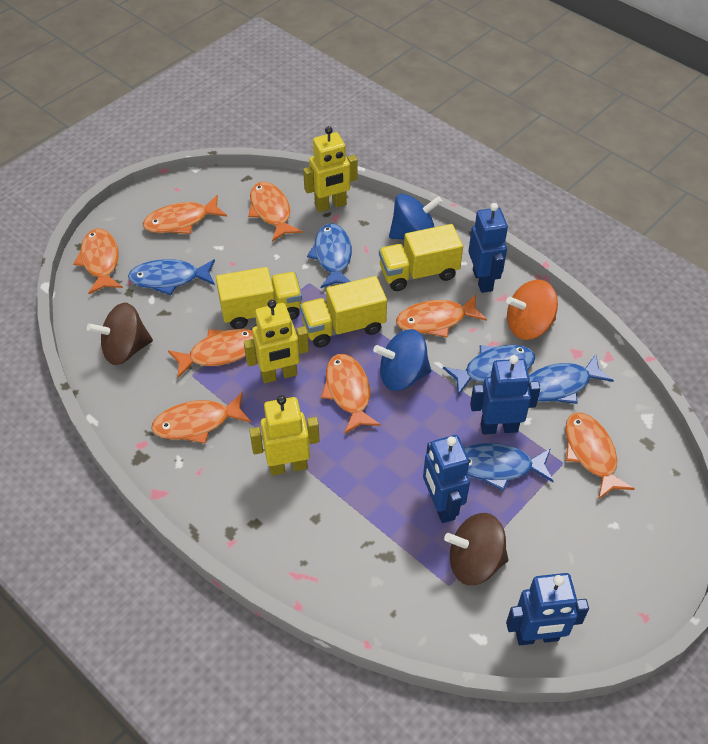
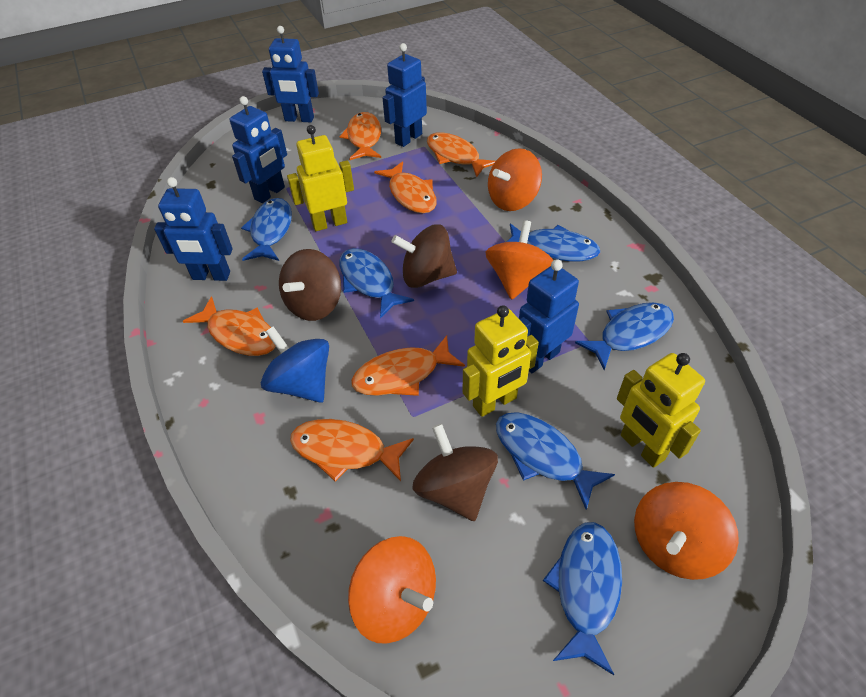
blue fish: [128,259,215,296] [307,223,352,288] [443,345,535,395] [464,443,554,491] [529,354,614,404] = 5 -> [241,198,292,261] [339,248,414,318] [496,412,615,510] [507,224,600,261] [543,522,622,675] [575,302,674,371] = 6
blue robot: [423,435,470,523] [469,203,508,293] [470,355,541,435] [506,573,589,645] = 4 -> [154,177,233,281] [230,96,287,203] [262,26,319,122] [382,43,427,147] [519,259,579,373] = 5
blue spinning top: [373,329,431,391] [389,194,442,240] = 2 -> [261,326,329,403] = 1
brown spinning top: [87,303,153,365] [444,513,508,585] = 2 -> [279,249,341,321] [391,224,457,288] [412,424,498,521] = 3
orange fish: [73,229,123,294] [143,195,227,234] [151,393,251,444] [168,329,253,378] [248,182,302,242] [321,354,381,434] [396,294,487,338] [565,413,635,500] = 8 -> [183,296,276,356] [290,419,414,482] [339,112,381,160] [351,335,465,396] [374,161,437,213] [427,132,495,177] = 6
orange spinning top: [506,279,558,340] = 1 -> [348,536,436,644] [485,220,554,300] [488,148,542,211] [634,482,739,580] = 4
yellow truck: [216,267,302,329] [300,276,387,348] [379,224,463,291] = 3 -> none = 0

